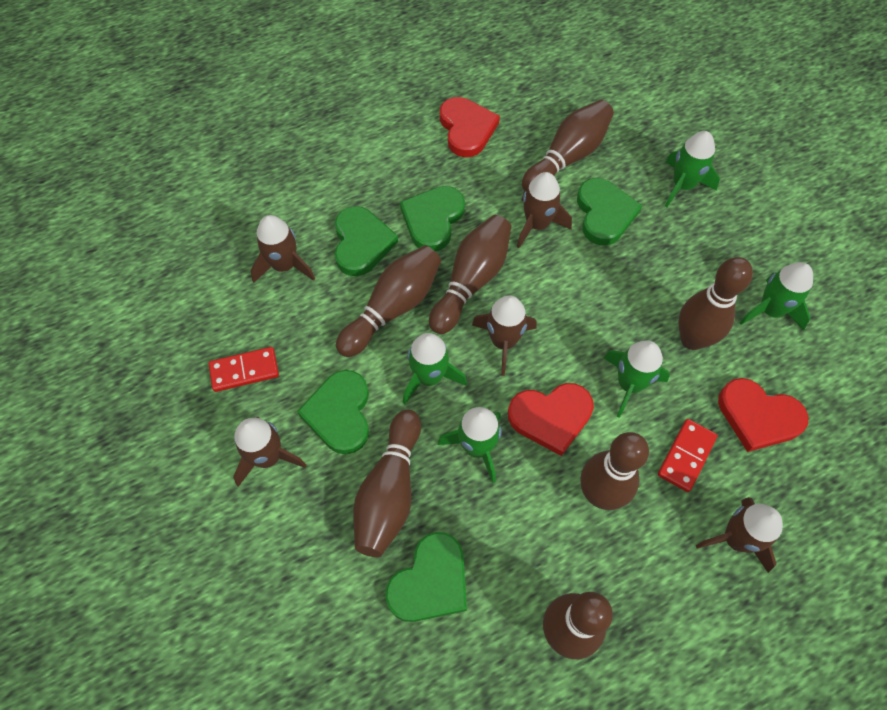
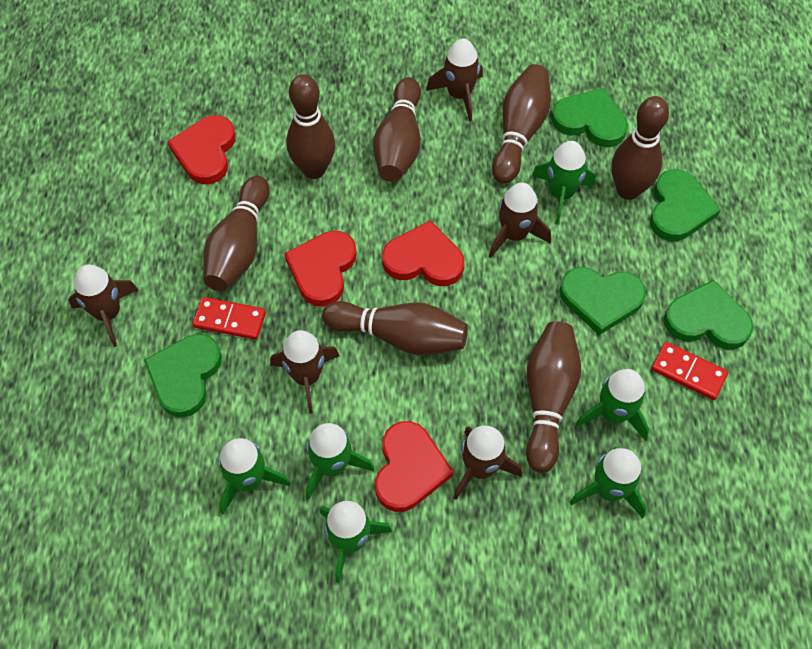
green rocket: [403,333,467,404] [438,407,501,483] [604,340,670,418] [665,131,720,207] [739,262,813,330] = 5 -> [218,438,290,515] [306,423,374,500] [320,501,392,583] [532,141,595,224] [570,447,647,518] [576,369,650,441] = 6
red heart: [440,97,500,157] [508,383,594,456] [718,378,809,452] = 3 -> [167,115,236,184] [284,231,357,307] [375,421,454,512] [382,220,464,286] = 4

